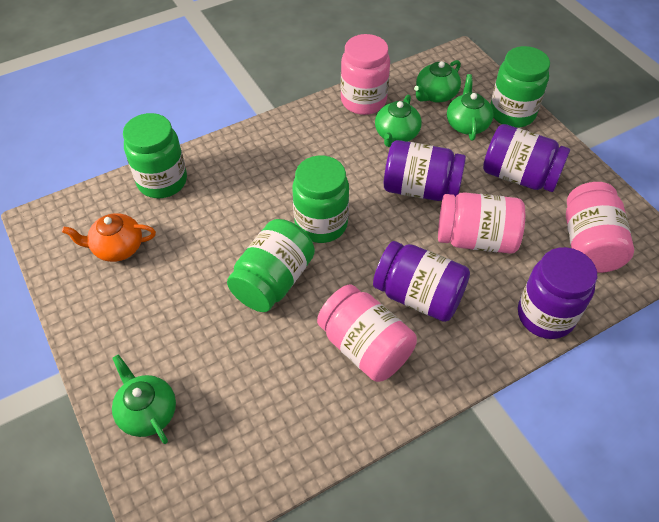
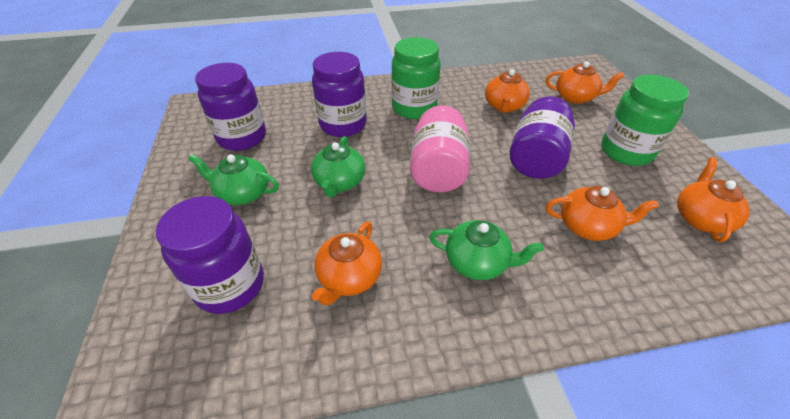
green jar: [123,113,187,198] [227,219,315,312] [292,155,349,243] [490,46,550,128] = 4 -> [391,37,441,119] [601,75,689,166] = 2
green teapot: [112,354,176,444] [375,95,422,147] [414,60,461,102] [447,74,493,141] = 4 -> [188,155,279,205] [311,136,365,197] [429,220,544,280] = 3
orange teapot: [62,213,156,262] = 1 -> [311,222,382,305] [485,69,530,113] [546,61,624,104] [546,186,659,241] [677,158,750,242] = 5
pink jar: [317,284,417,382] [341,34,390,115] [438,192,525,254] [566,182,634,273] = 4 -> [410,106,470,193] = 1

